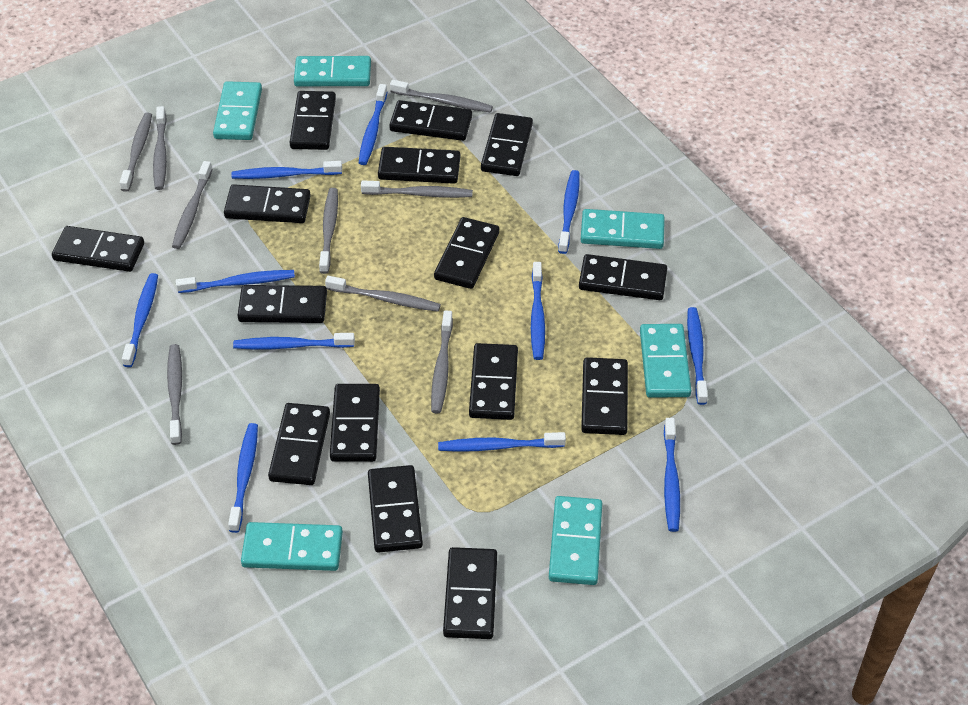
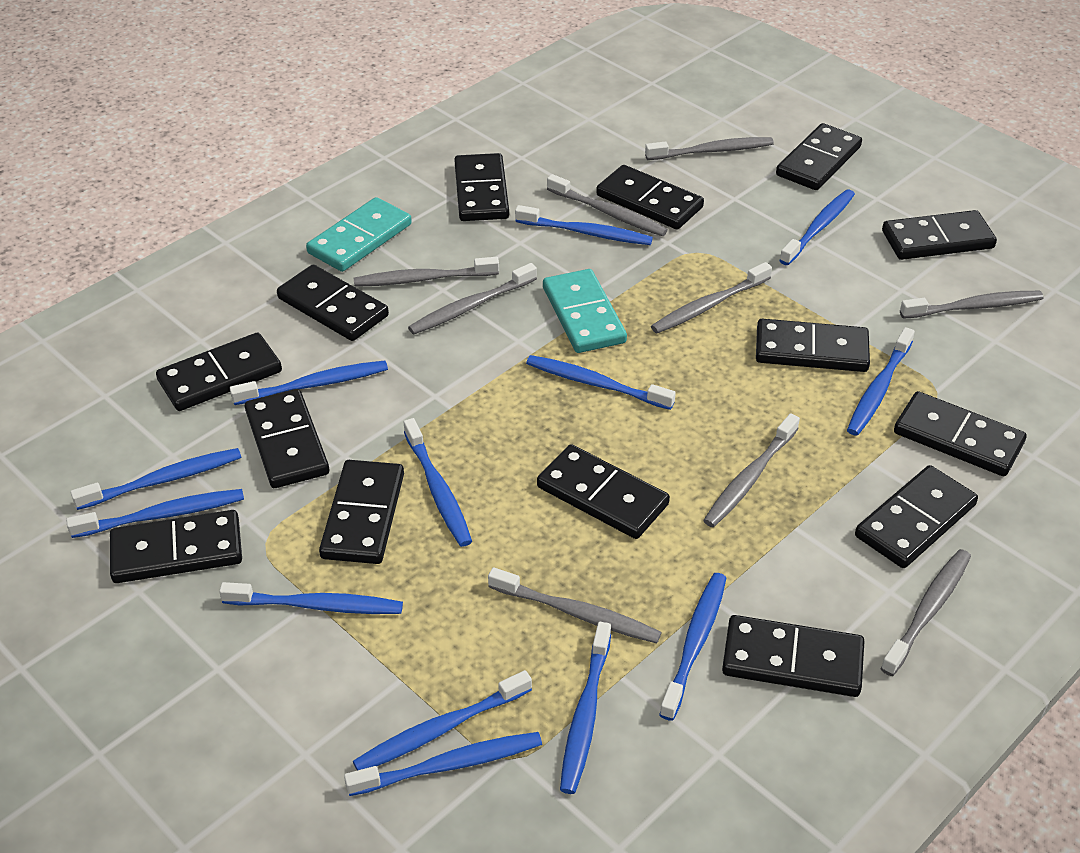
black domino: [52,226,144,272] [224,184,311,223] [237,285,327,323] [268,403,330,485] [290,91,336,150] [330,384,380,462] [368,465,423,553] [378,147,460,184] [389,100,472,141] [434,217,499,289] [443,547,497,639] [469,343,518,420] [481,113,533,176] [579,254,667,300] [581,357,628,435] = 15 -> [110,510,242,583] [156,333,282,411] [245,389,329,488] [277,265,389,341] [319,460,404,564] [455,153,509,221] [537,444,670,539] [596,165,704,230] [722,615,864,697] [756,319,870,372] [776,123,862,190] [855,465,978,568] [882,210,997,260] [894,391,1027,476] = 14
blue toothbrush: [122,273,158,367] [176,270,295,293] [228,423,258,533] [232,161,342,179] [233,333,355,350] [359,84,387,165] [438,432,566,452] [531,262,545,360] [558,170,580,254] [664,418,680,532] [687,307,708,405] = 11 -> [66,489,244,538] [70,448,241,510] [219,582,403,614] [230,360,388,405] [344,732,542,796] [353,670,532,770] [404,418,472,547] [515,205,653,245] [526,355,676,410] [560,622,611,794] [659,573,726,721] [780,189,855,265] [847,327,915,436] = 13
turquoise domino: [213,81,262,140] [241,522,343,571] [294,56,371,86] [549,496,602,585] [581,209,665,249] [640,324,691,398] = 6 -> [306,197,412,272] [543,269,627,353] = 2

